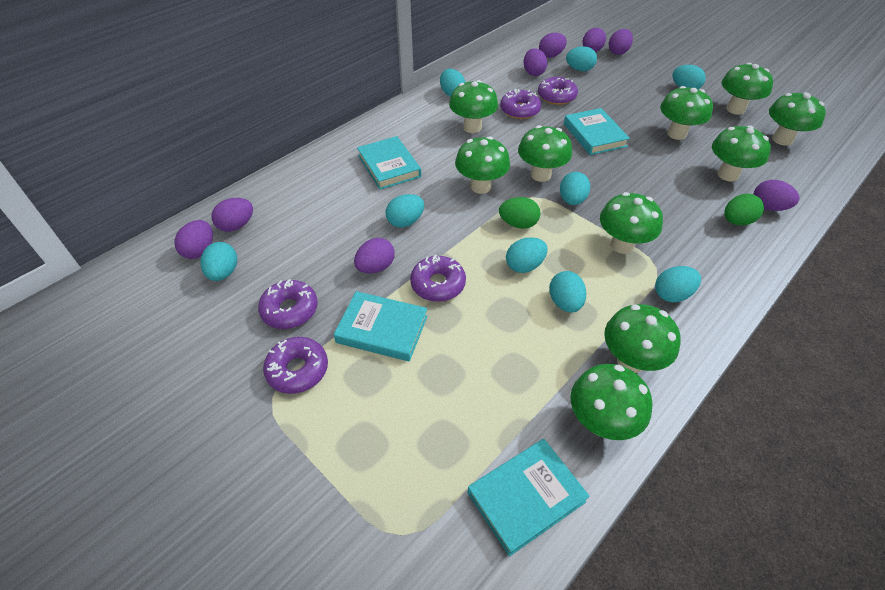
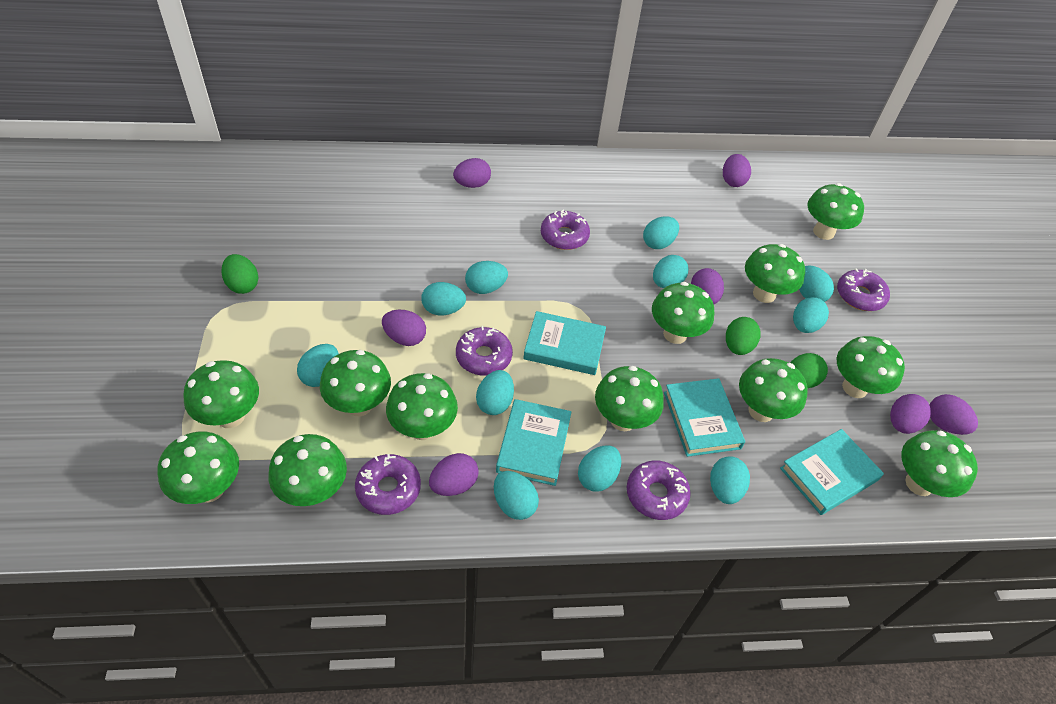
green egg: [499,197,541,229] [724,194,764,225] = 2 -> [221,254,259,294] [726,317,761,355] [790,353,828,388] = 3
green mushroom: [449,80,498,133] [455,136,510,194] [518,125,572,182] [570,364,652,440] [600,192,663,254] [604,304,680,373] [660,86,713,140] [712,125,771,182] [722,63,773,115] [769,92,826,146] = 10 -> [158,431,239,504] [183,360,259,428] [268,434,347,506] [320,350,391,416] [386,373,458,440] [595,366,664,431] [652,282,714,344] [739,358,808,422] [745,244,805,303] [807,183,864,240] [837,336,905,398] [901,430,978,497] = 12
purple egg: [174,220,213,259] [211,198,253,232] [354,238,395,274] [523,48,547,76] [539,33,567,58] [583,28,606,52] [609,29,633,55] [754,180,800,211] = 8 -> [382,310,426,346] [429,453,479,496] [453,158,491,188] [691,268,724,304] [723,154,751,187] [890,394,931,434] [929,394,978,435] = 7
turquoise egg: [200,242,237,281] [386,194,424,228] [440,69,466,97] [506,237,548,273] [549,271,587,312] [560,172,590,205] [566,46,597,71] [655,266,701,302] [672,65,706,89] = 9 -> [297,344,339,387] [421,282,466,315] [465,261,508,294] [476,370,514,415] [494,471,539,520] [578,445,621,492] [643,216,679,249] [653,255,689,288] [710,456,750,504] [793,297,829,333] [799,265,834,302] = 11

